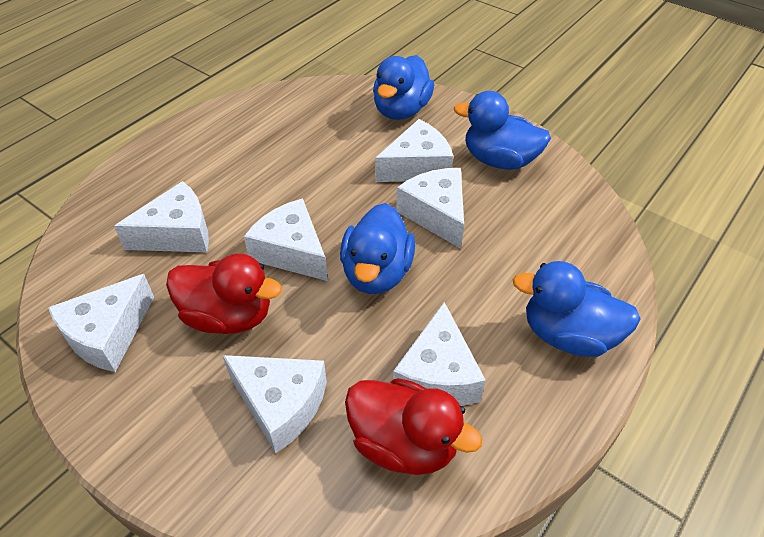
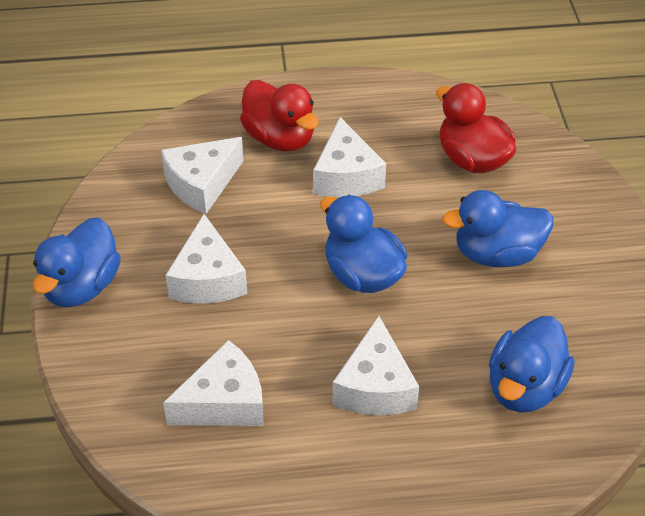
white cheese: [48,274,154,372] [114,181,209,252] [222,355,327,453] [244,198,328,281] [375,119,453,182] [393,302,486,406] [396,168,464,249] = 7 -> [161,137,244,214] [163,340,264,426] [165,214,247,304] [313,117,386,197] [332,316,419,415] = 5

